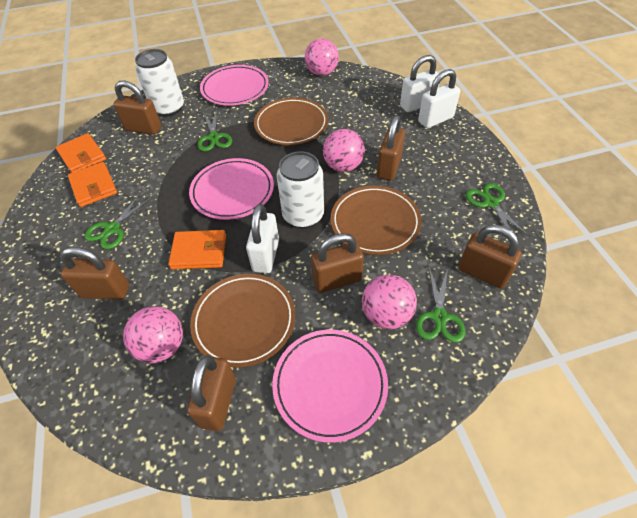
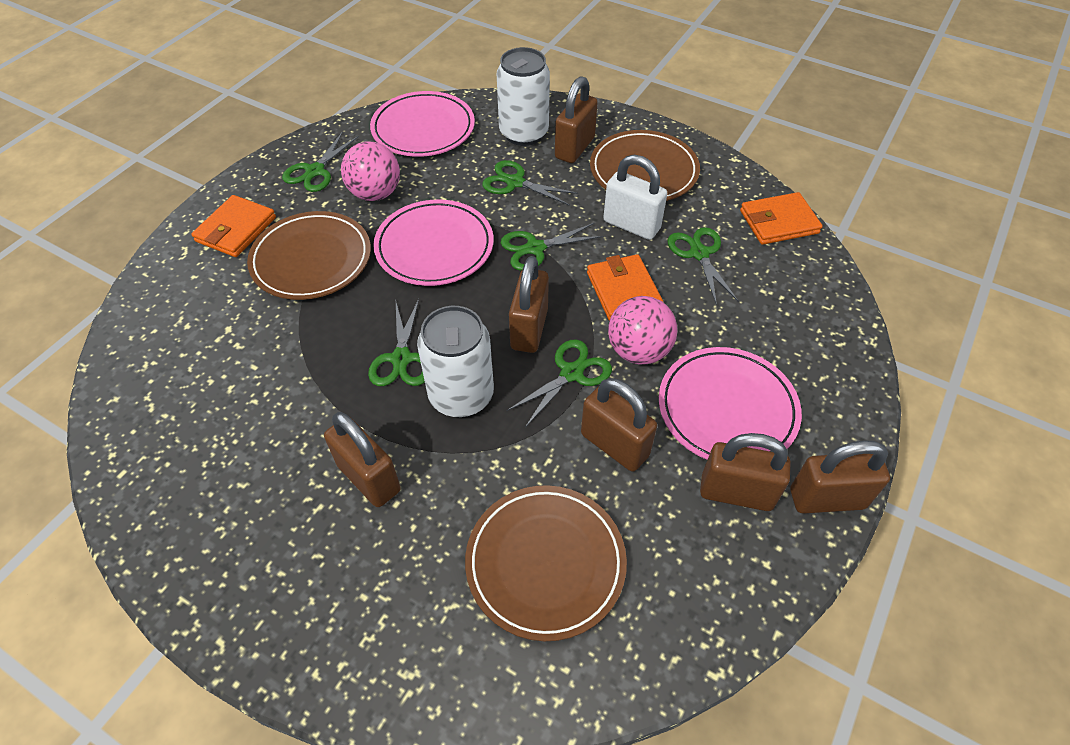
green scissors: [84,193,152,249] [197,109,232,151] [416,267,465,343] [466,183,530,237] = 4 -> [282,132,359,192] [368,299,425,386] [482,160,578,206] [501,223,603,271] [507,339,612,427] [668,227,738,305] = 6
pink ball: [123,306,183,363] [305,38,339,76] [323,129,365,172] [362,275,417,329] = 4 -> [341,141,400,201] [608,296,677,364] = 2
white padlock: [246,204,279,273] [400,55,440,112] [418,69,460,128] = 3 -> [603,155,667,240] = 1

